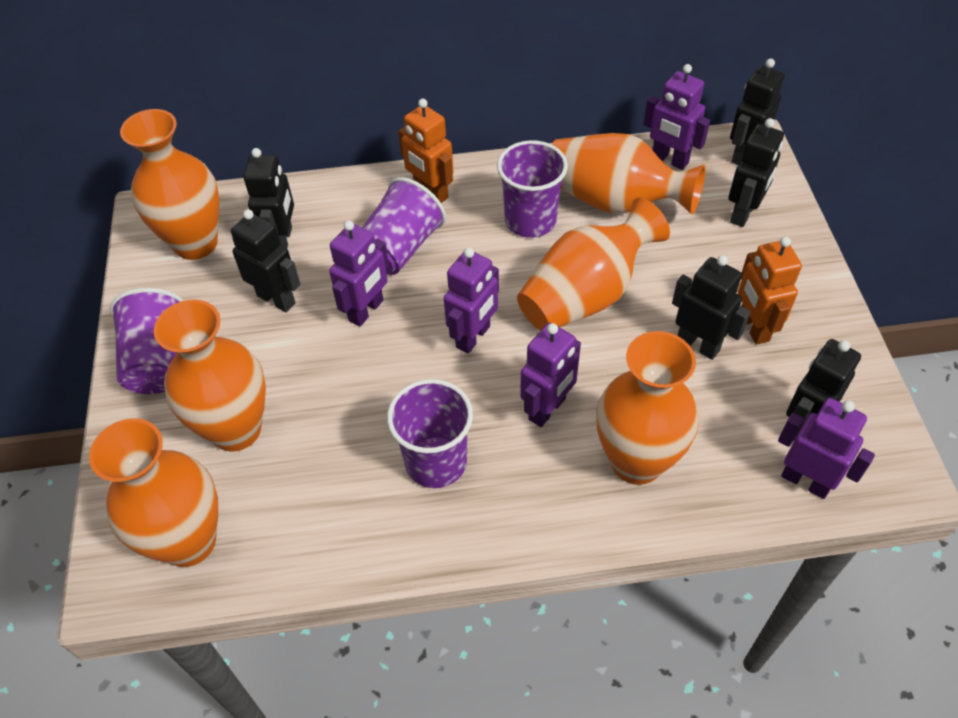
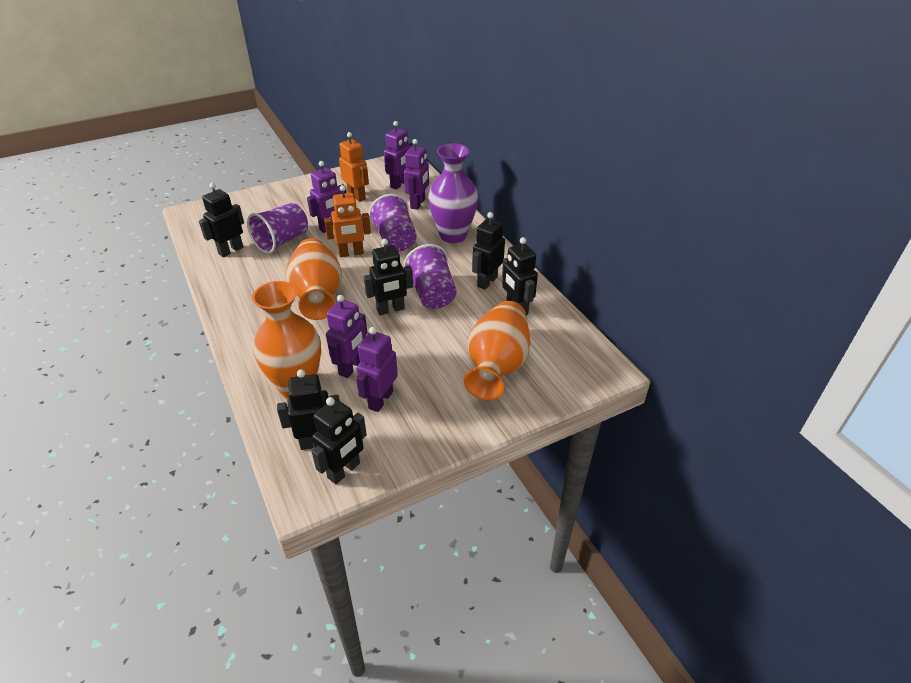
orange vase: [89,418,218,567] [120,109,219,260] [154,299,266,452] [517,198,670,331] [552,133,706,215] [596,331,699,485] = 6 -> [252,281,321,399] [286,238,342,320] [464,301,530,400] = 3
purple cup: [110,288,184,394] [362,177,446,275] [387,379,473,488] [497,140,568,238] = 4 -> [247,203,308,254] [369,194,417,252] [404,244,457,309] = 3
purple vase: none = 0 -> [428,143,478,243] = 1

